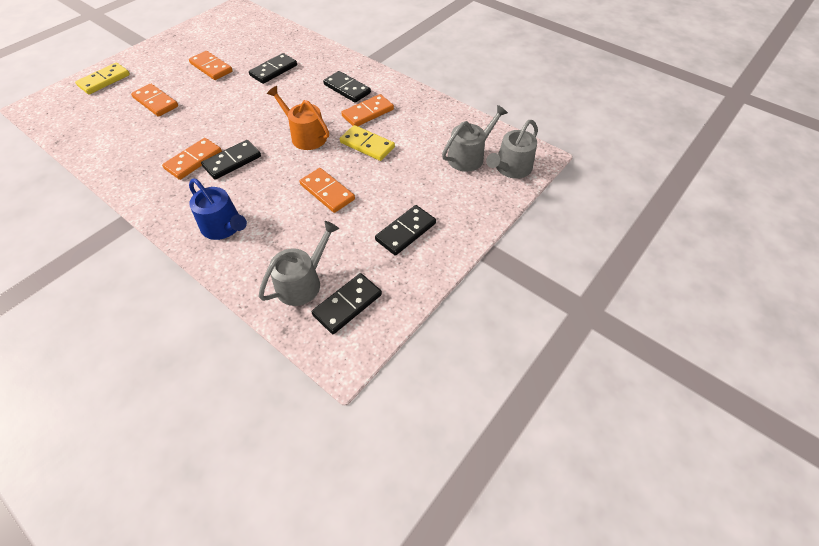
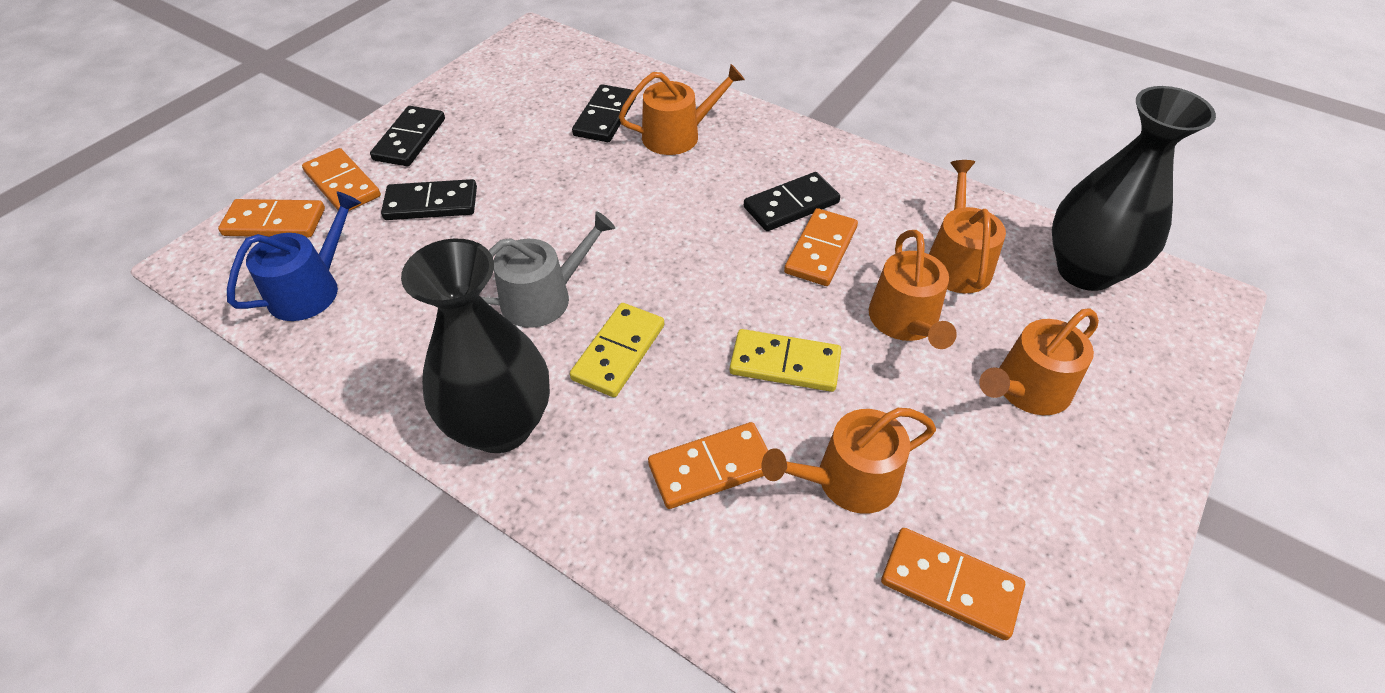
black domino: [201,140,261,180] [249,53,297,84] [312,273,382,334] [323,71,371,103] [375,205,436,256] = 5 -> [370,106,445,166] [381,179,477,220] [572,84,636,142] [744,172,840,231] = 4
black vase: none = 0 -> [401,238,550,453] [1052,86,1216,291] = 2
grey watering can: [259,221,339,306] [442,105,508,172] [486,120,538,179] = 3 -> [481,211,615,328] = 1
orange watering can: [267,86,329,150] = 1 -> [619,64,745,155] [761,408,936,514] [869,230,957,349] [929,160,1006,293] [979,309,1099,415] = 5

